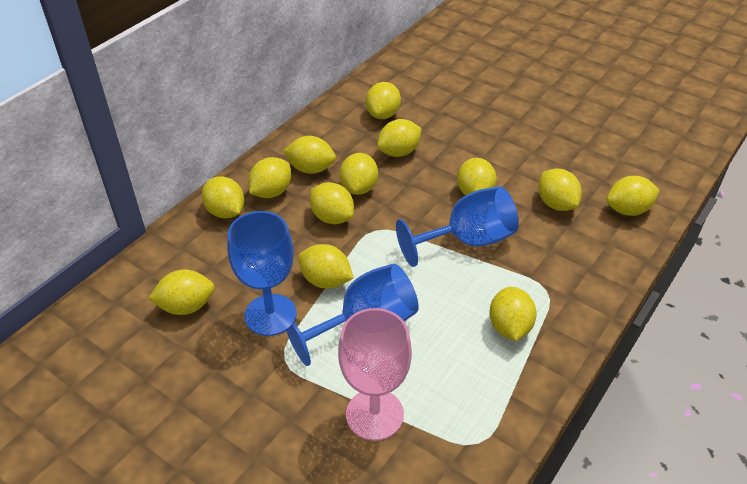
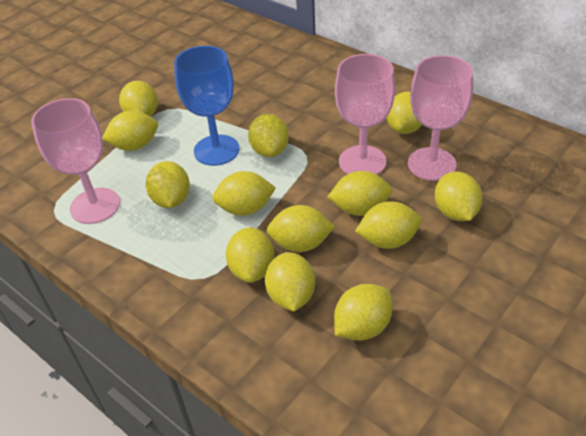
blue goblet: [227,211,297,336] [283,263,419,366] [396,186,519,267] = 3 -> [174,46,239,166] = 1
pink goblet: [338,308,412,441] = 1 -> [31,98,120,224] [335,54,395,175] [408,55,473,181] = 3

